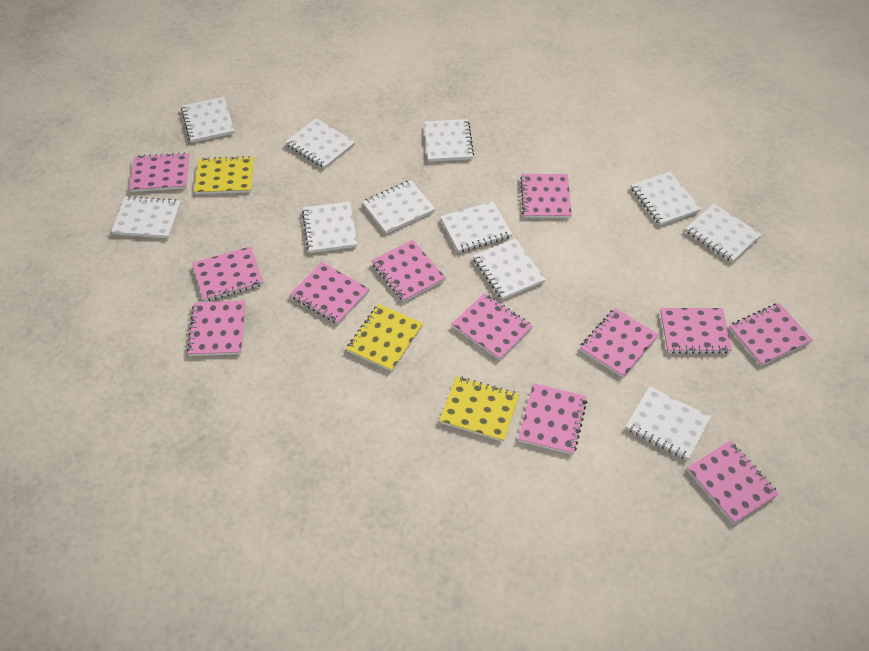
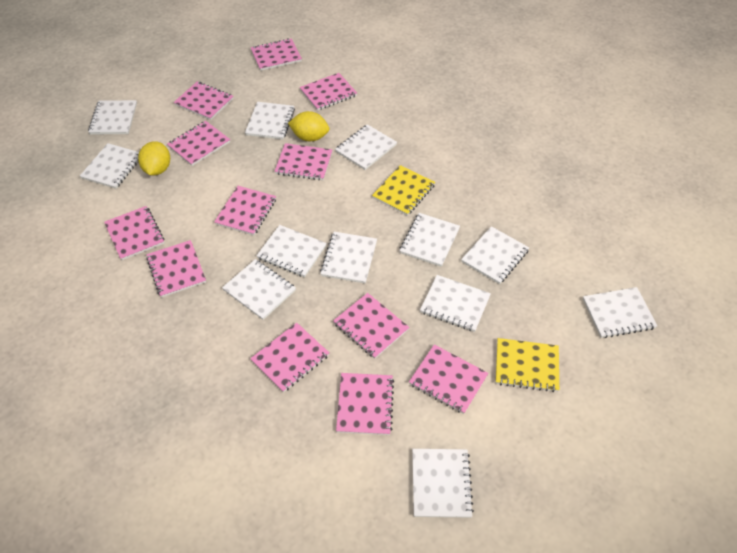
white notebook: [111,196,181,238] [181,97,234,143] [285,119,355,169] [302,201,357,253] [363,180,435,234] [424,119,474,162] [440,201,512,253] [473,239,546,300] [626,386,711,460] [631,172,701,226] [685,204,762,263] = 11 -> [80,143,139,189] [88,100,137,135] [222,259,296,320] [245,102,295,140] [256,225,327,277] [320,232,377,284] [335,124,397,170] [399,213,460,267] [412,449,474,518] [420,275,491,332] [461,226,529,284] [583,287,657,338] = 12
yellow lemon: none = 0 -> [138,141,170,176] [288,111,329,141] = 2
yellow notebook: [194,156,254,194] [346,304,423,372] [439,376,519,442] = 3 -> [372,165,435,216] [496,338,559,392] = 2

